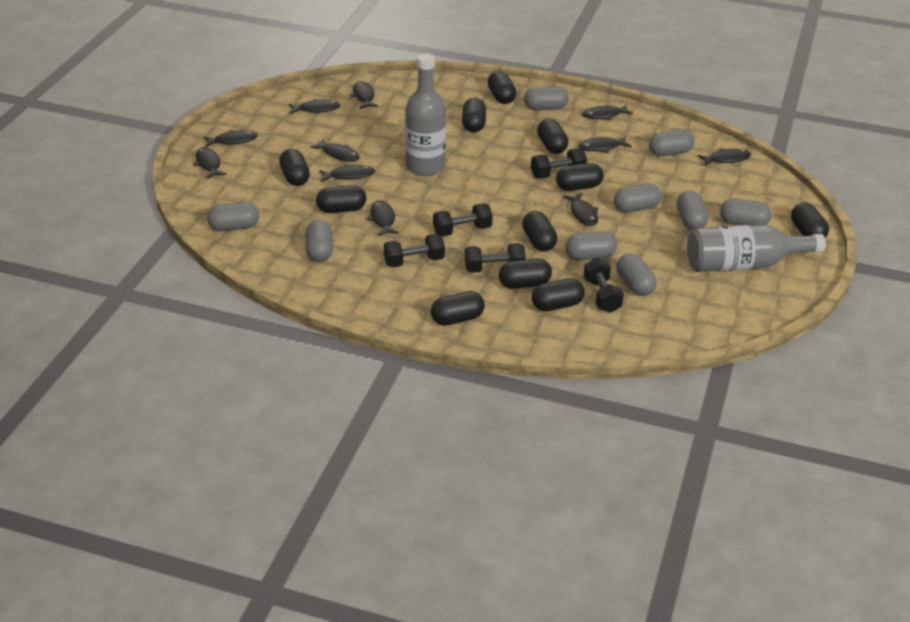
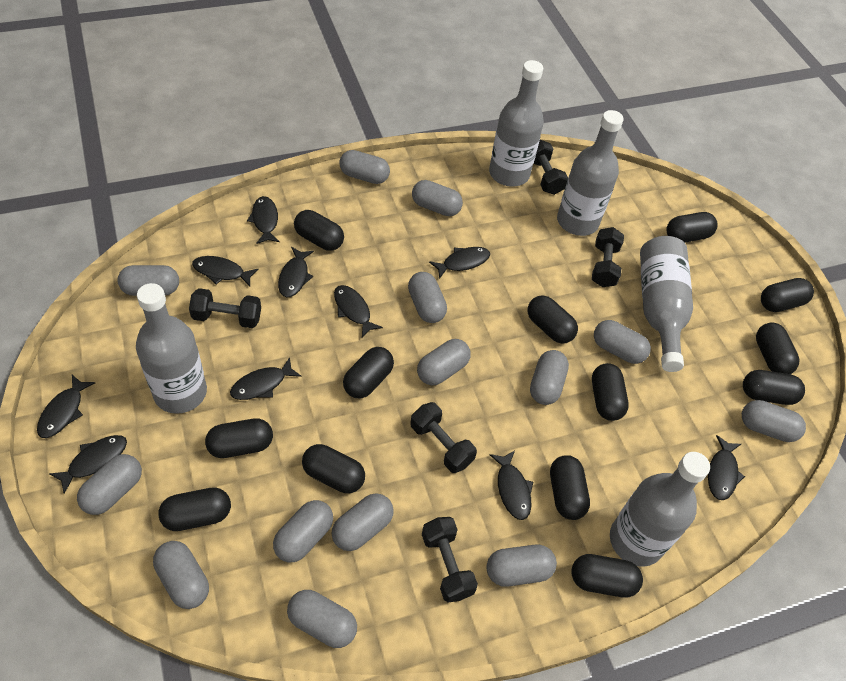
black capsule: [279,149,310,186] [316,185,366,213] [431,291,485,326] [462,98,486,133] [488,71,516,104] [499,258,552,289] [522,211,557,251] [532,278,585,311] [537,118,568,154] [556,163,604,191] [791,203,829,238] = 11 -> [158,487,231,531] [205,418,273,458] [294,210,344,251] [302,444,365,493] [343,347,394,398] [528,295,578,343] [550,455,590,520] [571,554,643,598] [592,363,629,421] [666,212,718,242] [743,370,805,405] [756,323,799,374] [761,278,814,312] = 13
black fish: [193,147,226,179] [204,130,258,147] [289,99,341,114] [311,139,360,162] [319,164,375,182] [350,81,378,109] [367,201,399,236] [563,193,598,226] [578,136,632,153] [582,105,633,120] [697,148,751,166] = 11 -> [37,375,95,438] [50,435,127,494] [192,256,259,286] [230,357,301,400] [247,196,280,244] [278,247,314,297] [334,285,383,337] [429,247,490,279] [490,451,533,520] [708,435,745,500] = 10
grey bottle: [405,54,446,176] [687,225,826,272] = 2 -> [136,283,207,414] [489,60,544,187] [557,110,624,236] [610,452,710,567] [640,236,693,372] = 5
grey capsule: [207,202,259,231] [305,220,333,262] [524,86,569,110] [565,231,617,261] [614,183,661,213] [616,254,657,296] [649,129,694,156] [677,191,708,230] [720,198,771,225] = 9 -> [77,454,142,515] [118,265,179,296] [153,541,209,609] [273,500,333,562] [287,590,357,648] [332,493,394,551] [339,150,390,184] [408,272,447,323] [412,180,463,216] [417,339,471,385] [486,545,557,587] [530,350,569,405] [594,320,651,364] [742,400,806,442] = 14

